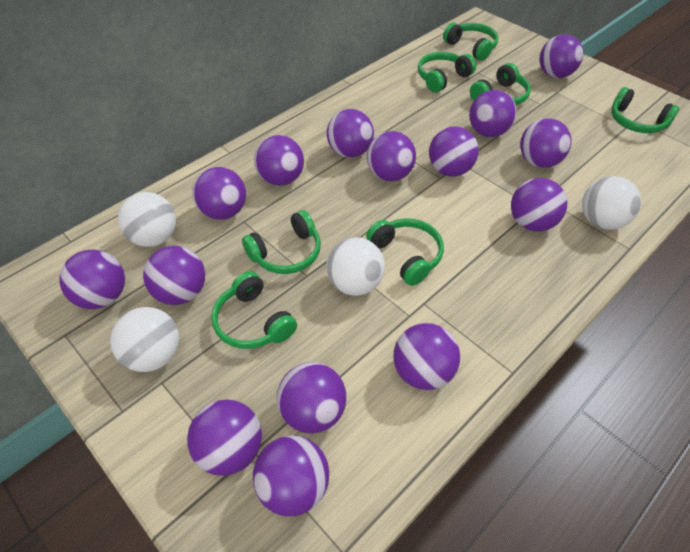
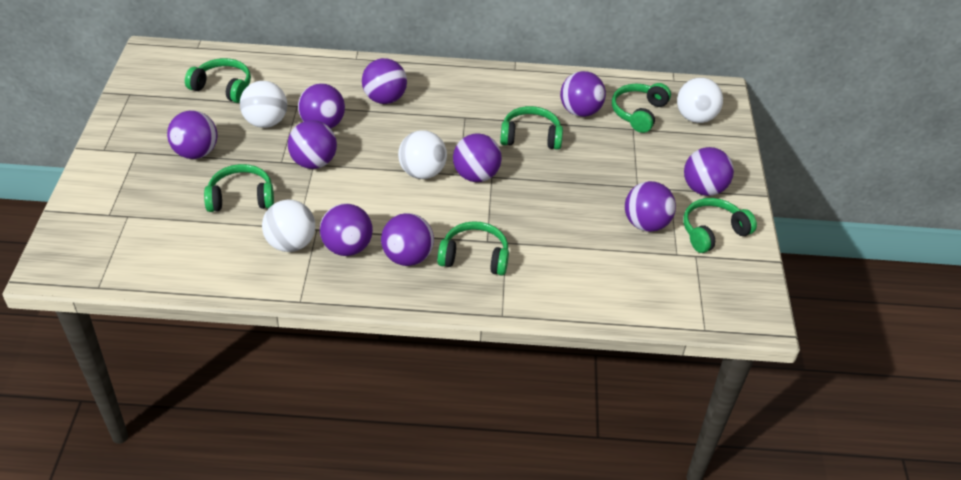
green headphones: [211,271,297,349] [242,210,321,274] [366,218,444,286] [418,52,476,93] [443,22,498,61] [470,63,531,105] [611,87,680,133] = 7 -> [185,58,251,103] [204,164,274,212] [437,221,509,275] [500,106,563,150] [612,83,671,133] [683,198,757,253] = 6
purple ball: [59,250,125,309] [143,246,205,305] [187,399,262,476] [192,167,246,220] [253,435,329,516] [254,135,304,186] [277,362,346,434] [327,109,374,158] [367,131,416,181] [393,323,460,390] [429,126,479,176] [469,90,517,137] [511,178,567,231] [520,118,572,168] [540,34,583,78] = 15 -> [167,110,217,159] [288,120,337,169] [298,83,345,129] [320,203,373,256] [362,58,407,104] [381,213,434,266] [453,133,502,182] [560,71,606,117] [625,181,676,232] [684,147,734,196] = 10

